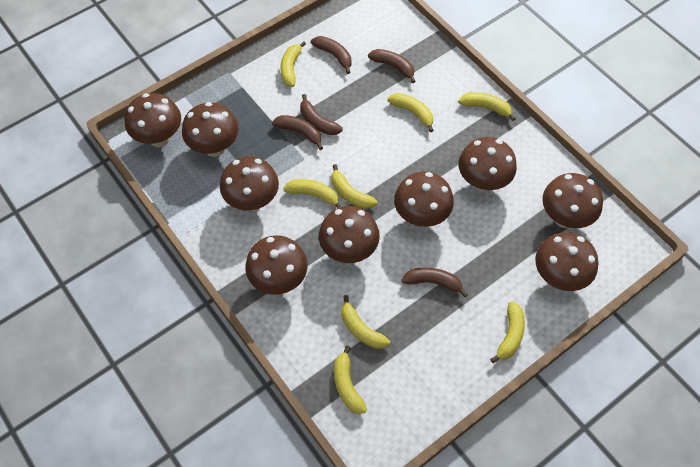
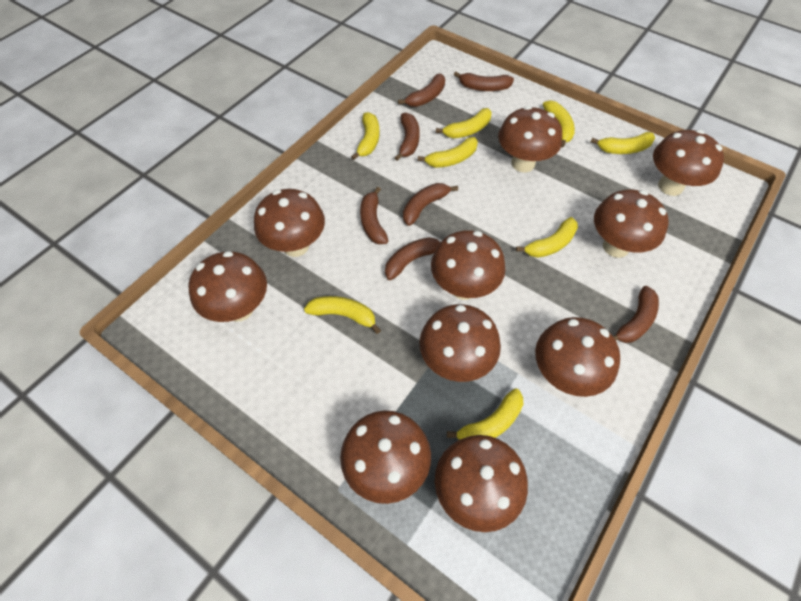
brown banana: [272,115,323,150] [300,94,343,135] [311,36,351,74] [368,49,416,83] [402,268,468,297] = 5 -> [360,186,388,244] [385,237,441,280] [395,113,420,161] [398,74,445,107] [403,183,458,226] [454,72,514,91] [613,286,659,343] = 7
brown mushroom: [125,93,181,147] [182,102,239,157] [220,156,279,211] [245,235,308,294] [319,206,380,263] [394,172,454,227] [459,137,517,192] [535,232,598,291] [542,173,603,228] = 9 -> [189,251,267,322] [254,189,325,257] [340,411,431,504] [419,304,501,382] [431,230,505,300] [435,435,528,532] [498,106,562,172] [535,317,620,397] [594,190,669,258] [653,130,724,196] = 10

